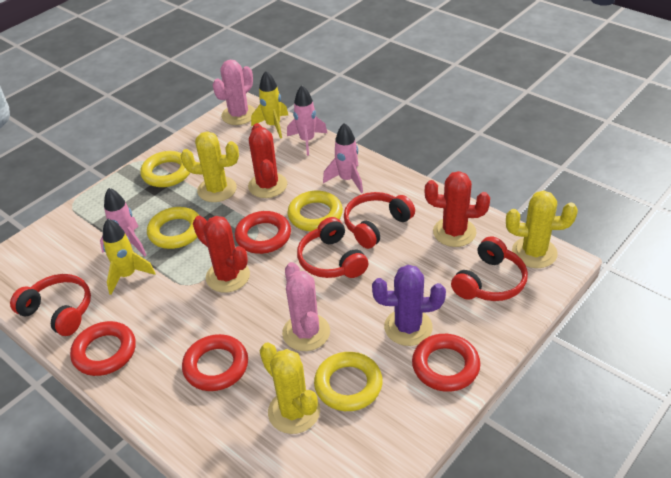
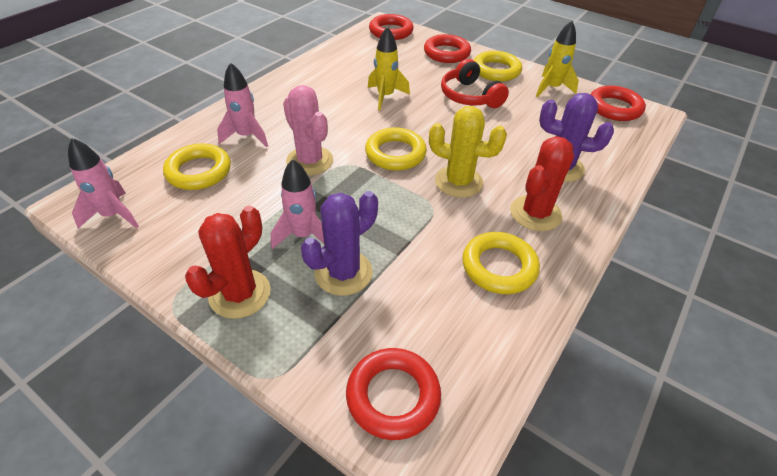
pink cactus: [212,60,256,125] [282,262,330,351] = 2 -> [283,85,333,176] = 1
purple cactus: [372,265,446,346] = 1 -> [301,191,378,296] [539,93,614,182] = 2
red cactus: [193,216,250,293] [248,123,287,198] [425,171,490,247] = 3 -> [185,206,271,319] [510,136,574,231] = 2
red headphones: [10,274,91,336] [297,217,369,278] [344,192,415,249] [451,236,528,301] = 4 -> [441,59,509,108] = 1
yellow cactus: [181,131,239,202] [260,343,320,434] [506,190,578,268] = 3 -> [429,106,507,198] = 1

